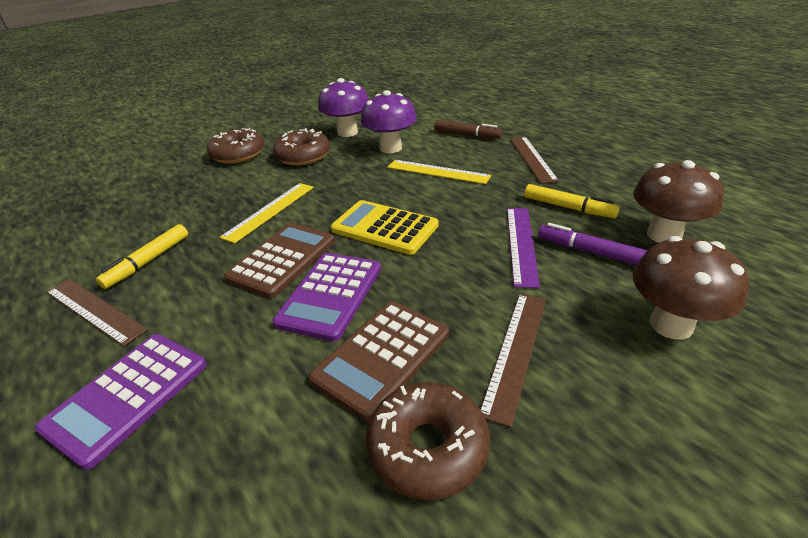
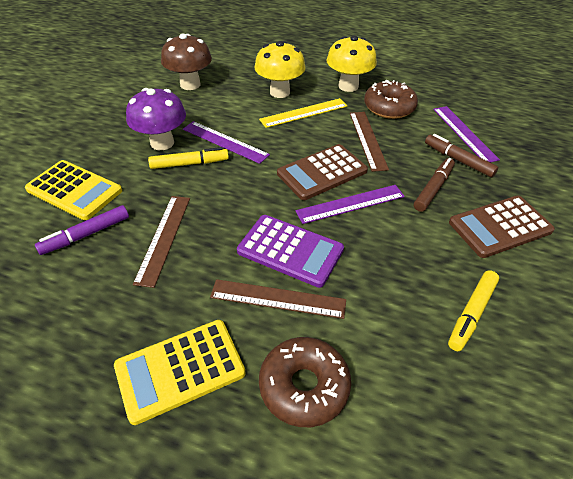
brown donut: [207,128,264,164] [273,128,330,166] [366,382,490,500] = 3 -> [259,337,351,427] [364,80,418,119] = 2
brown marker: [434,120,503,139] = 1 -> [414,158,455,212] [425,134,498,177] = 2
brown mushroom: [633,160,724,243] [633,236,749,339] = 2 -> [161,34,212,90] = 1
purple calculator: [35,334,207,470] [272,253,381,342] = 2 -> [237,215,344,288] = 1
purple mushroom: [318,78,369,137] [361,90,417,153] = 2 -> [126,88,186,150] = 1
purple ruler: [507,208,540,288] = 1 -> [183,121,270,164] [295,185,405,224] [433,106,500,163] = 3
yellow calculator: [331,200,438,255] = 1 -> [25,160,122,220] [114,320,246,425] = 2
yellow mushroom: none = 0 -> [255,41,306,98] [327,35,377,92] = 2
yellow ruler: [220,183,314,243] [387,160,492,184] = 2 -> [259,98,347,128] = 1

